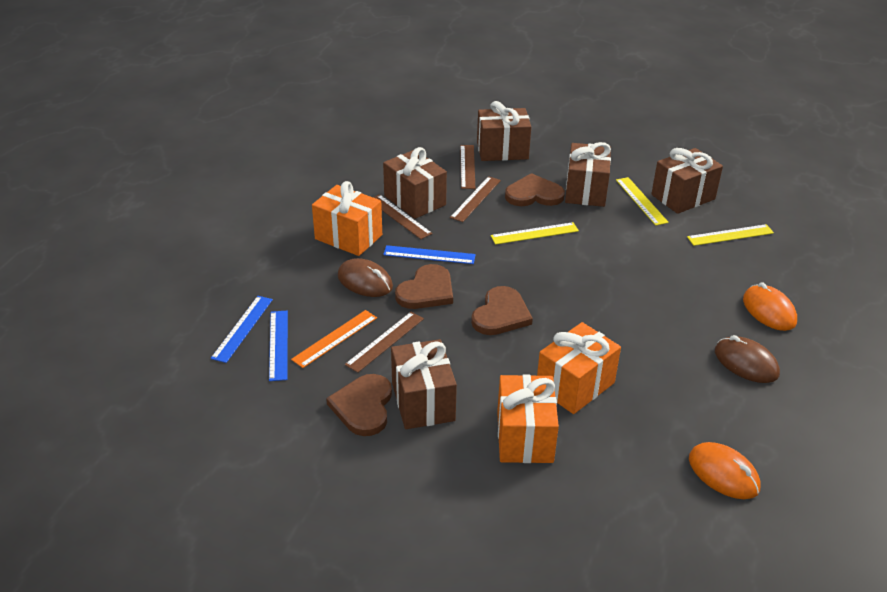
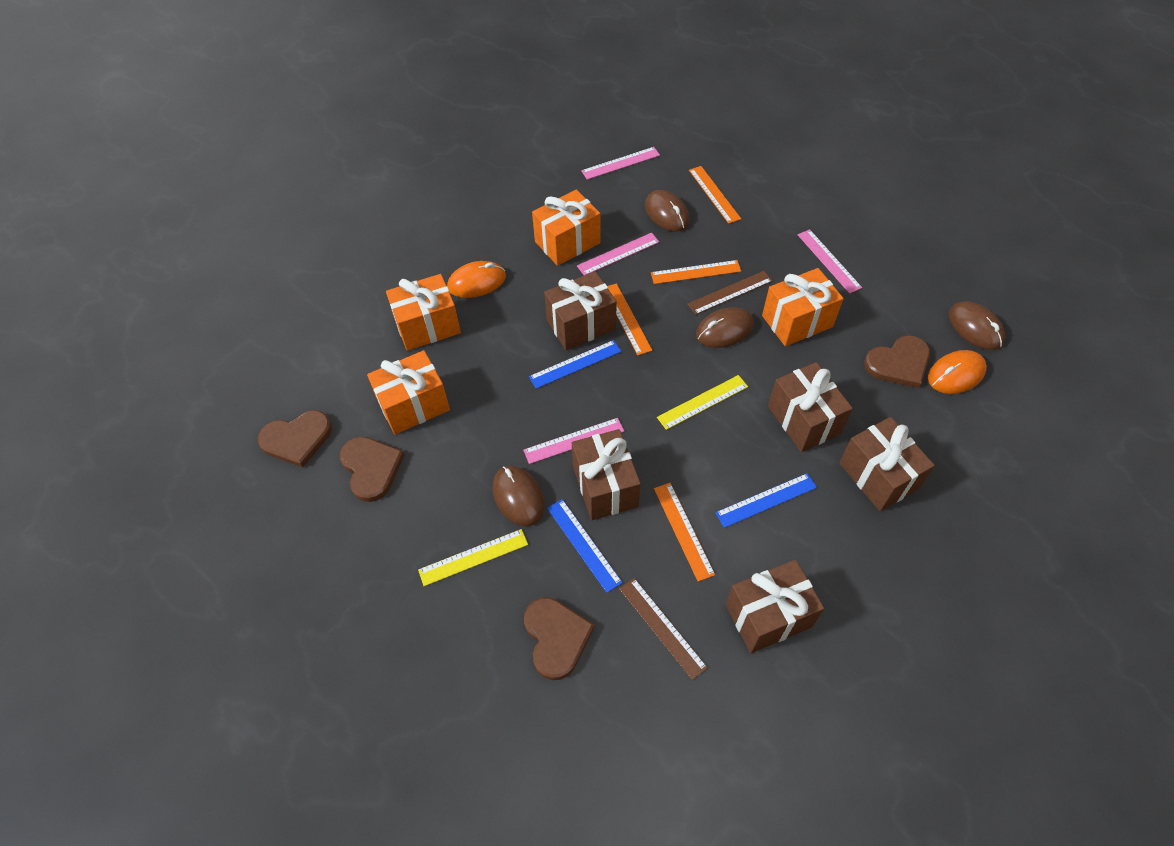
brown mouse: [338,258,393,297] [715,335,780,383] = 2 -> [493,466,544,526] [645,190,690,231] [696,307,754,348] [949,301,1005,350] = 4
brown ruler: [345,312,424,373] [373,194,433,239] [450,176,501,222] [460,145,475,189] = 4 -> [619,578,708,680] [687,271,772,315] = 2
orange gift: [312,181,382,256] [497,374,559,463] [537,322,621,414] = 3 -> [367,350,450,434] [386,274,461,351] [532,189,600,266] [762,268,844,346] = 4
orange ruler: [291,310,377,368] = 1 -> [607,283,652,356] [651,260,741,284] [654,483,715,582] [689,166,741,224] = 4
pink ruler: none = 0 -> [523,418,624,464] [577,233,659,276] [581,147,660,180] [798,229,862,294] = 4
yellow ruler: [491,222,579,245] [616,177,669,226] [687,224,774,246] = 3 -> [418,529,528,586] [657,375,748,430] = 2

